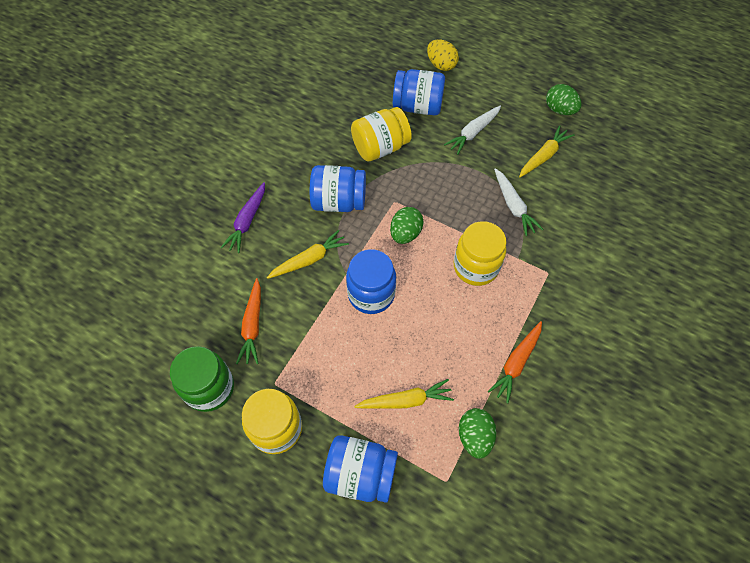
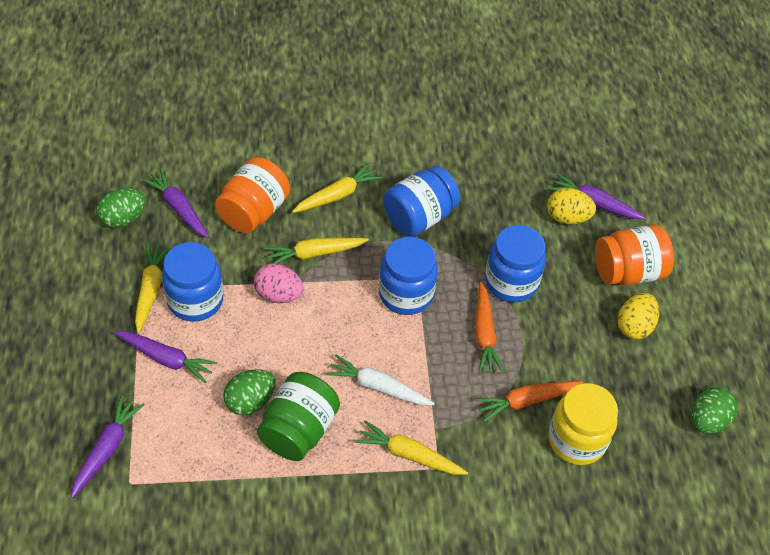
orange jar: none = 0 -> [215,157,290,233] [595,225,674,285] = 2
pink egg: none = 0 -> [254,263,304,303] = 1
purple carrot: [221,182,265,253] = 1 -> [71,395,145,498] [114,331,218,383] [142,169,209,238] [549,173,646,219] = 4
white carrot: [444,105,501,155] [494,168,543,236] = 2 -> [326,354,434,405] = 1
yellow carrot: [267,230,349,279] [354,379,454,409] [519,125,574,177] = 3 -> [135,244,170,333] [265,238,369,264] [292,163,382,213] [355,420,468,475] = 4
yellow egg: [427,39,459,71] = 1 -> [547,188,596,225] [617,293,659,340] = 2
yellow jar: [242,389,302,454] [351,107,412,162] [454,221,506,286] = 3 -> [548,383,618,465] = 1

